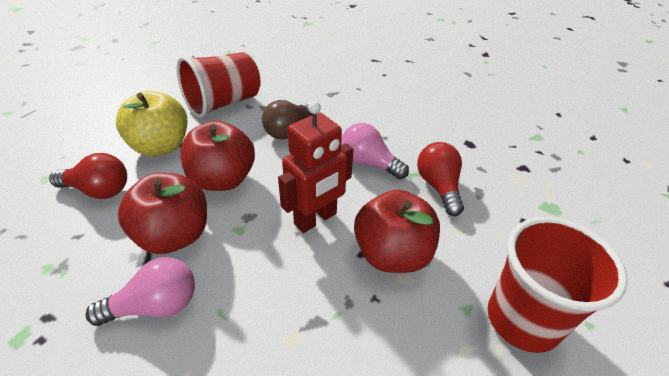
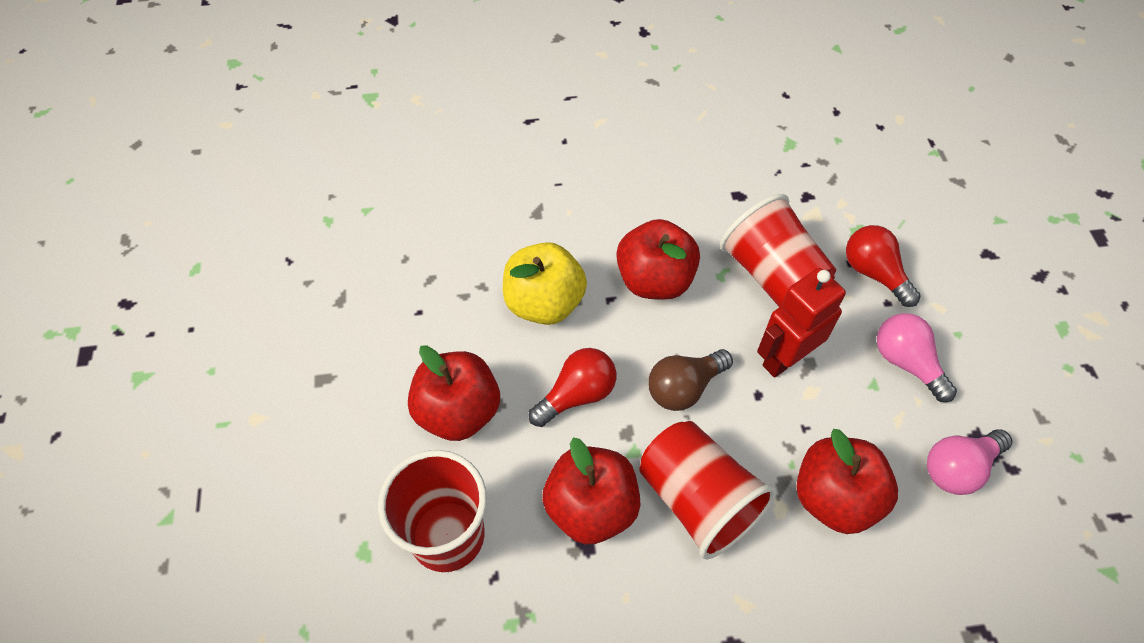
red apple: [118,173,207,254] [180,121,255,191] [354,190,440,273] = 3 -> [408,345,500,441] [542,437,641,544] [616,219,700,300] [796,429,898,534] = 4
red cup: [177,52,260,118] [488,217,628,353] = 2 -> [378,450,487,572] [640,421,776,559] [720,194,836,307] = 3

